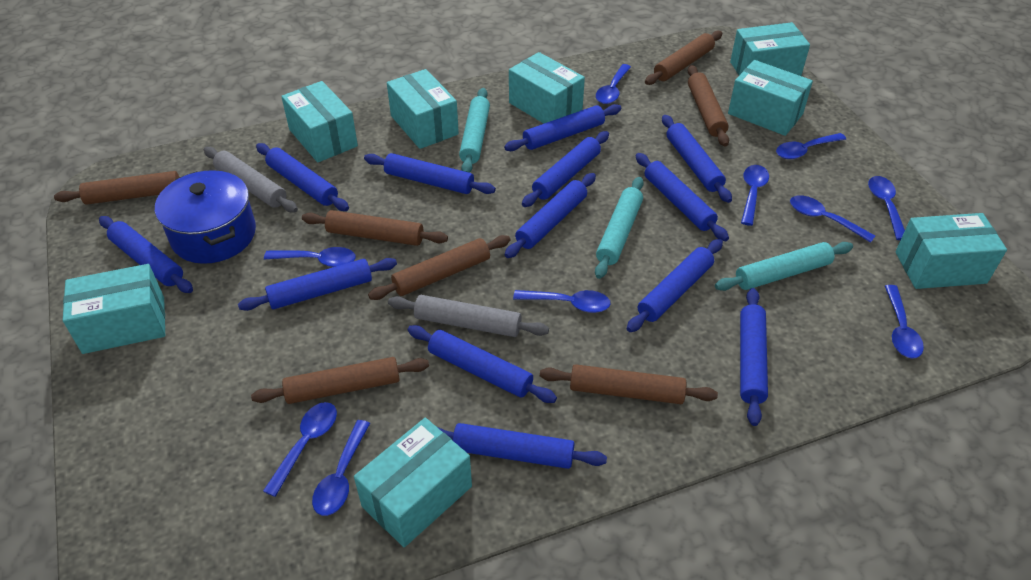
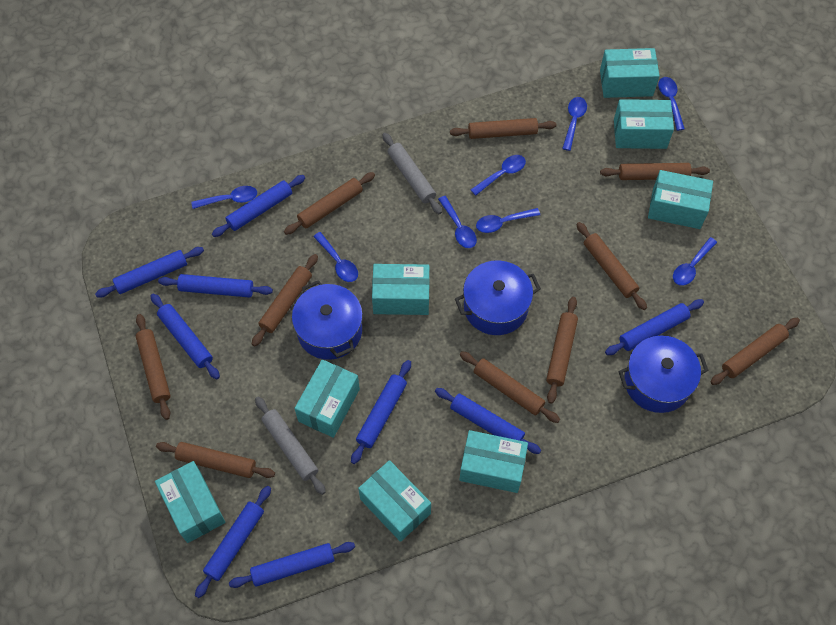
blue pot: [155,170,256,264] = 1 -> [292,280,363,360] [455,260,541,335] [618,335,709,413] = 3
blue rolling pin: [99,216,193,293] [238,258,397,311] [256,143,349,211] [364,153,496,194] [408,325,557,403] [437,423,607,469] [504,104,621,151] [505,173,596,258] [522,131,609,207] [627,239,723,332] [636,153,729,241] [662,115,732,203] [740,288,768,426] = 13 -> [95,247,204,297] [151,294,220,379] [158,274,273,298] [195,486,271,598] [212,175,305,237] [229,542,355,588] [351,360,411,464] [435,388,541,454] [605,299,704,355] = 9
blue spoon: [263,402,337,497] [264,247,356,267] [312,420,370,516] [513,290,611,313] [596,64,631,104] [741,165,769,226] [776,133,846,159] [790,195,875,243] [868,176,905,240] [885,285,924,358] = 10 -> [191,186,257,209] [313,232,358,282] [438,196,477,248] [471,155,526,196] [476,208,540,233] [562,97,587,151] [658,77,685,131] [673,237,717,286] = 8
brown rolling pin: [54,171,179,205] [251,357,429,404] [302,210,448,246] [368,235,511,300] [540,364,718,404] [645,31,722,85] [688,65,729,147] = 7 -> [136,314,170,420] [156,442,275,478] [252,254,318,346] [284,172,375,235] [450,118,556,139] [460,351,560,423] [546,297,578,404] [576,222,647,310] [600,163,710,180] [711,318,800,385] = 10
turquoise rolling pin: [459,88,490,173] [595,177,644,279] [715,242,853,291] = 3 -> none = 0

